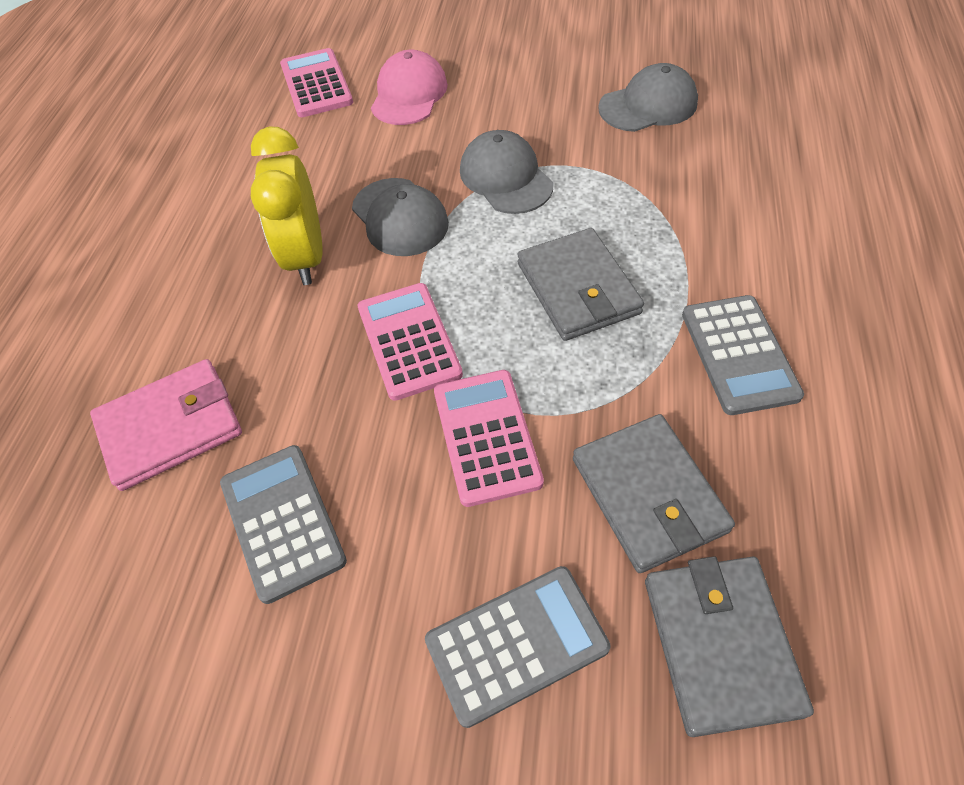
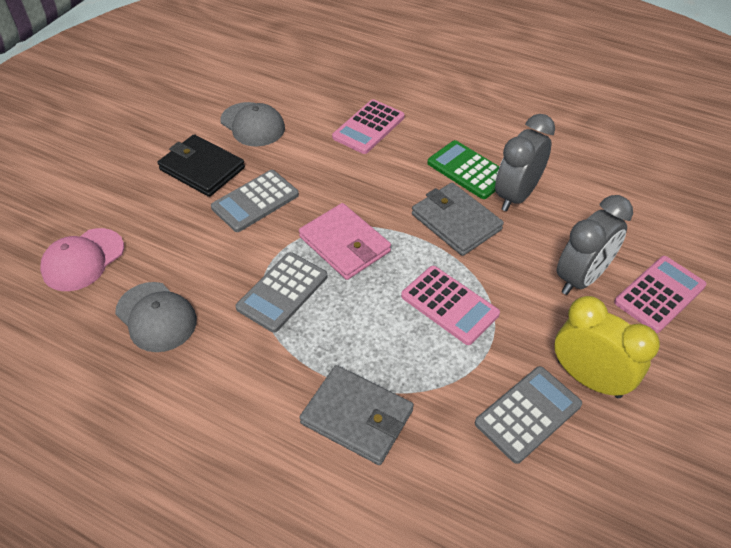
black wallet: none = 0 -> [157,134,245,197] = 1
green calculator: none = 0 -> [427,140,500,199] = 1
grey cap: [352,178,449,256] [460,130,554,214] [598,63,698,132] = 3 -> [115,282,197,352] [220,102,285,147] = 2
grey clock: none = 0 -> [495,114,555,211] [557,195,633,295] = 2
grey wallet: [517,228,644,341] [573,414,735,573] [645,556,814,737] = 3 -> [299,365,414,465] [412,183,504,256] = 2

